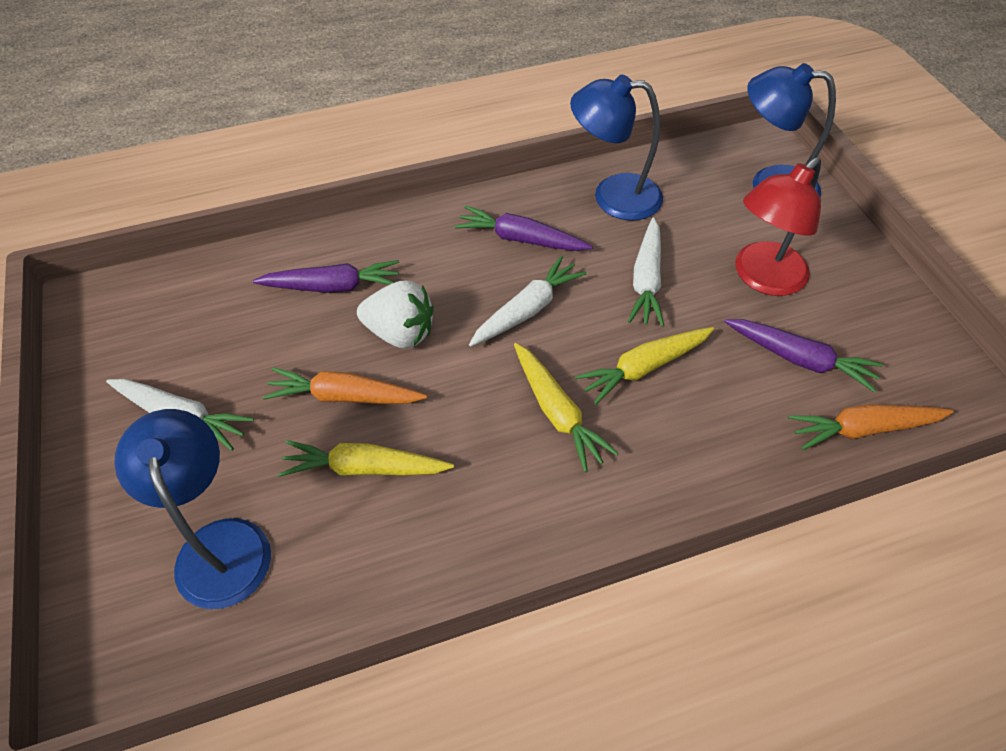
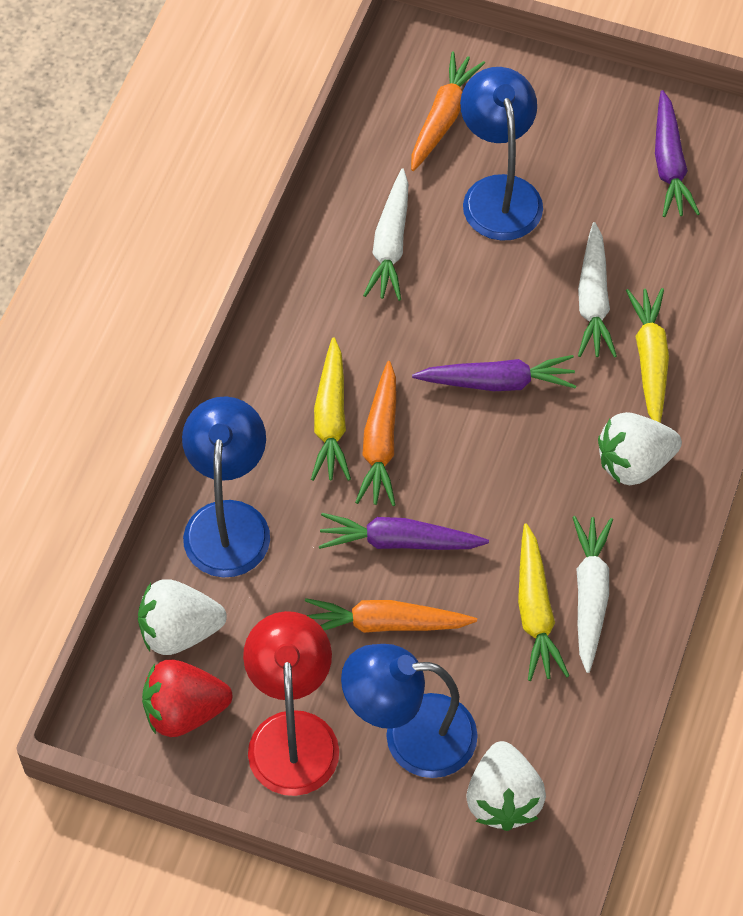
orange carrot: [263,367,427,404] [788,404,954,450] = 2 -> [305,598,477,633] [355,361,396,506] [411,52,485,171] = 3
red strawberry: none = 0 -> [142,660,232,737] = 1
white strawberry: [357,281,434,349] = 1 -> [138,579,227,655] [466,741,546,831] [598,412,682,485] = 3

